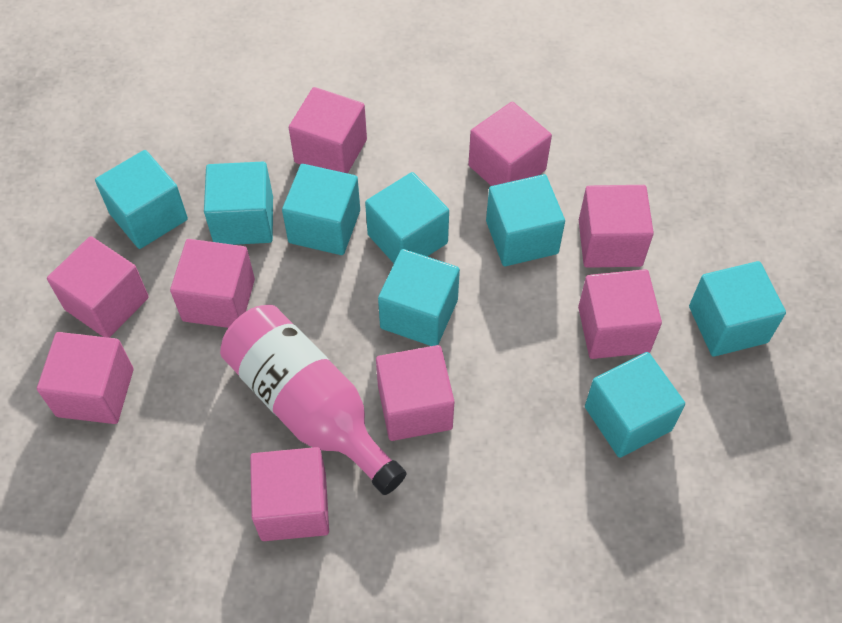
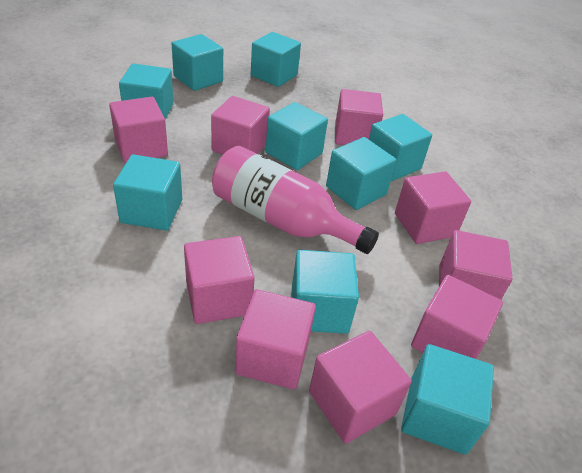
turquoise cube: [95,150,188,249] [204,162,273,245] [282,164,360,255] [365,172,449,263] [378,249,460,346] [486,174,565,266] [585,352,685,458] [689,261,786,357] = 8 -> [113,154,182,231] [119,64,174,120] [172,34,223,91] [251,32,301,87] [265,102,328,170] [292,250,359,334] [326,137,396,210] [369,114,432,181] [401,344,494,455] = 9

